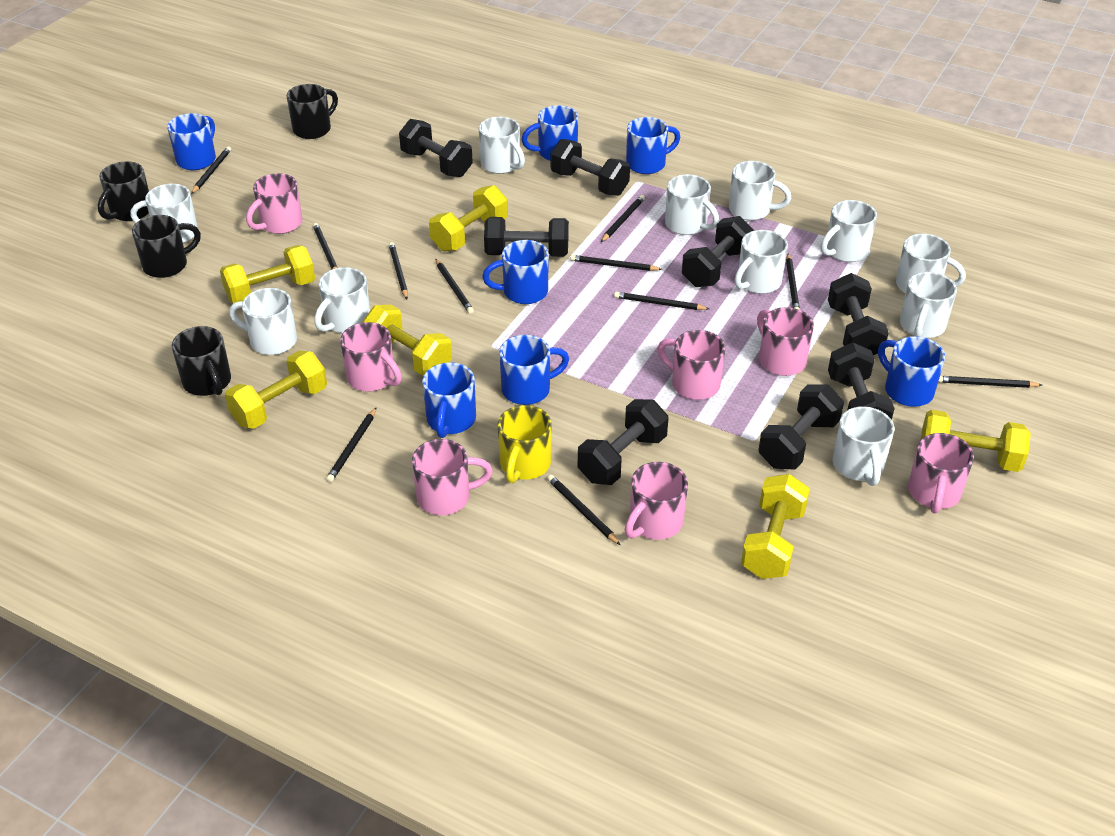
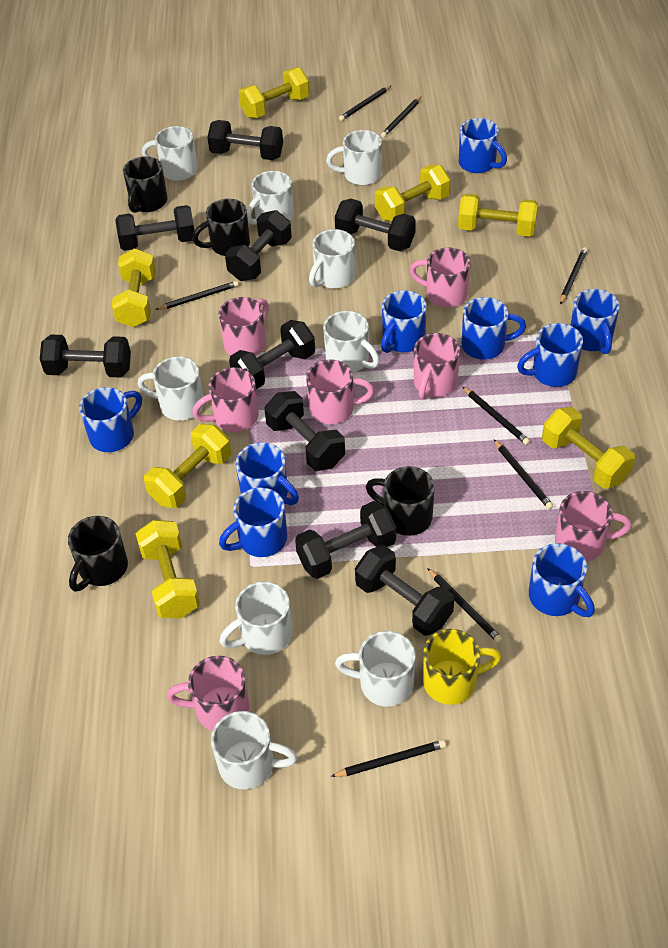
black dumbbell: [399,119,473,177] [484,217,569,257] [551,139,630,196] [578,399,668,485] [682,216,754,287] [758,384,844,470] [828,273,889,355] [828,343,895,420] = 8 -> [40,335,131,377] [115,205,195,251] [207,120,283,160] [225,210,292,281] [229,320,315,389] [264,391,345,471] [295,501,396,579] [335,199,416,251] [355,545,454,636] = 9
black pencil: [191,146,231,194] [313,223,338,269] [326,407,377,482] [389,242,408,299] [435,259,474,314] [547,475,620,545] [570,255,663,271] [601,195,645,242] [614,292,710,310] [786,254,800,310] [938,376,1042,388] = 11 -> [155,281,239,310] [330,740,446,777] [339,85,392,121] [381,96,422,138] [427,568,502,643] [463,387,530,445] [494,439,553,509] [560,247,588,305] = 8
blue mug: [167,113,216,170] [422,362,476,438] [482,240,549,304] [499,335,569,405] [521,105,578,161] [626,117,680,174] [878,336,945,407] = 7 -> [79,387,142,452] [219,487,287,557] [236,442,299,505] [381,290,427,353] [459,118,507,173] [462,297,526,360] [517,323,583,387] [529,543,595,617] [570,289,620,354] = 9
white mug: [130,184,198,243] [229,288,297,355] [314,267,370,333] [479,117,525,174] [665,174,719,235] [729,161,791,221] [734,230,788,294] [821,200,877,262] [832,407,895,486] [896,233,966,293] [900,272,957,338] = 11 -> [138,356,204,421] [142,126,198,181] [211,711,297,789] [219,581,292,655] [247,171,294,225] [309,229,355,289] [323,311,380,373] [326,130,382,185] [335,631,415,707] = 9
yellow dumbbell: [220,245,315,303] [225,351,327,429] [362,305,452,376] [429,185,508,252] [741,474,810,579] [921,410,1031,472] = 6 -> [112,248,156,327] [136,520,200,618] [144,424,231,508] [239,67,310,118] [375,165,451,222] [458,194,538,237] [542,407,635,489] = 7

